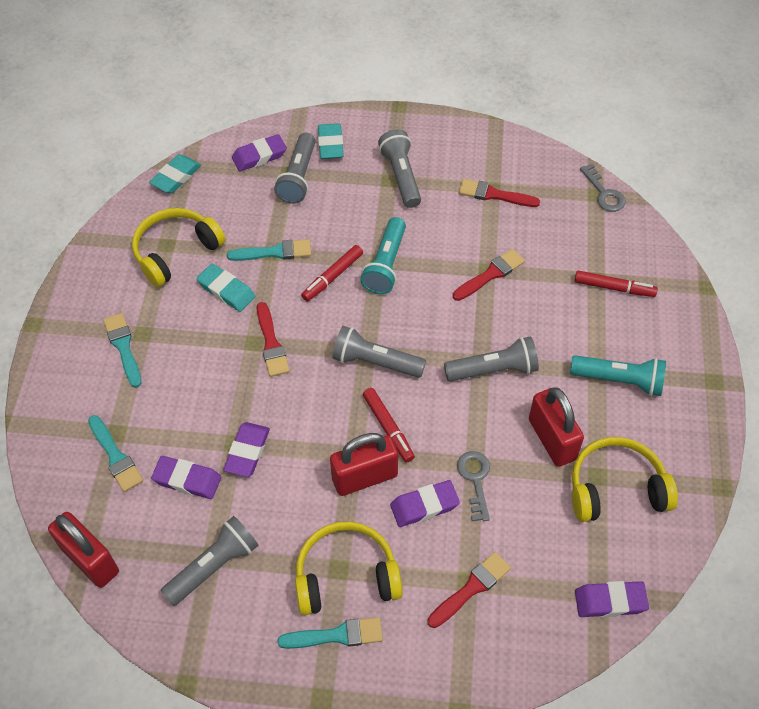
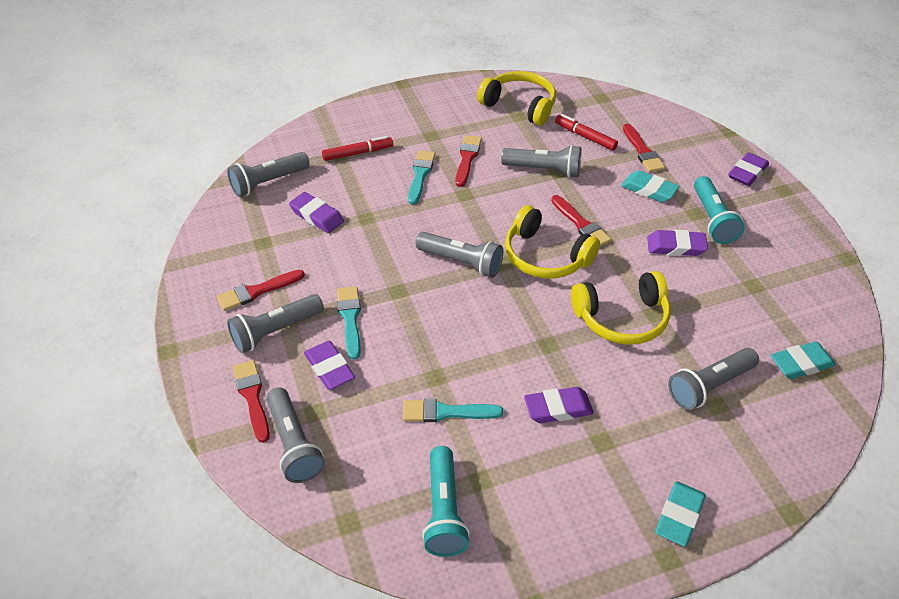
grey flashlight: [161,516,258,606] [274,133,315,204] [332,326,426,378] [378,129,421,208] [444,336,539,381] = 5 -> [227,152,310,197] [227,294,324,353] [266,387,325,483] [415,232,503,278] [501,145,581,178] [668,348,759,410] = 6
grey key: [457,451,490,521] [580,163,626,212] = 2 -> none = 0
red brush: [257,302,290,377] [428,552,511,628] [453,249,525,301] [459,179,540,207] = 4 -> [217,270,305,311] [232,360,270,443] [455,135,482,187] [551,195,611,246] [623,124,665,172] = 5
red marker: [301,245,363,302] [363,388,415,462] [574,270,658,297] = 3 -> [322,136,393,161] [555,114,618,151] = 2
red padlock: [48,512,119,588] [330,433,398,496] [529,387,584,467] = 3 -> none = 0
turquoise brush: [88,415,143,492] [103,313,141,388] [227,239,311,261] [277,617,383,649] = 4 -> [337,286,361,360] [403,399,503,422] [408,150,435,204] = 3

